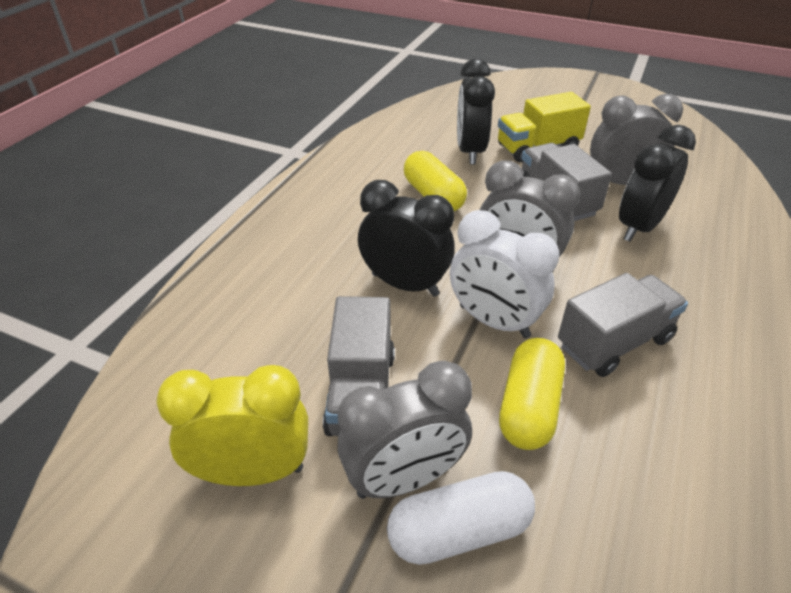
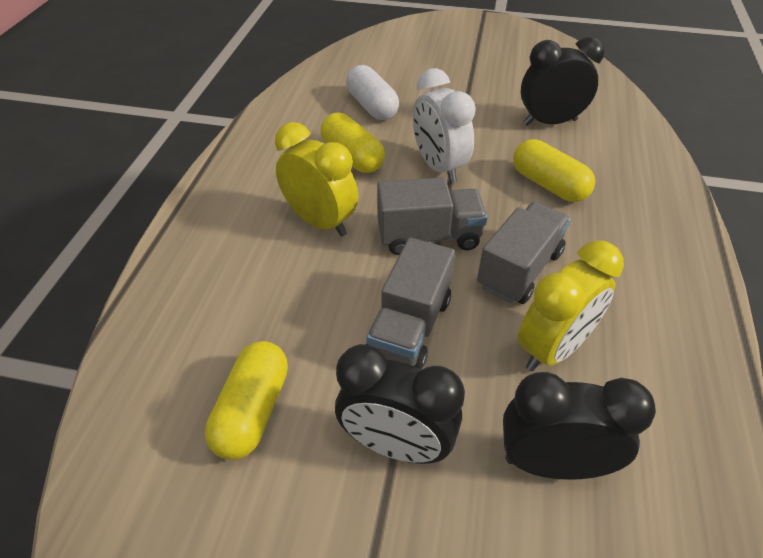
grey clock: [337,361,472,499] [480,160,580,272] [590,94,683,185] = 3 -> none = 0
yellow capsule: [404,151,467,211] [499,338,565,450] = 2 -> [205,341,288,460] [320,113,385,173] [513,139,595,202] = 3
yellow clock: [156,365,308,486] = 1 -> [275,122,358,237] [518,240,624,372] = 2
yellow truck: [498,92,591,162] = 1 -> none = 0

